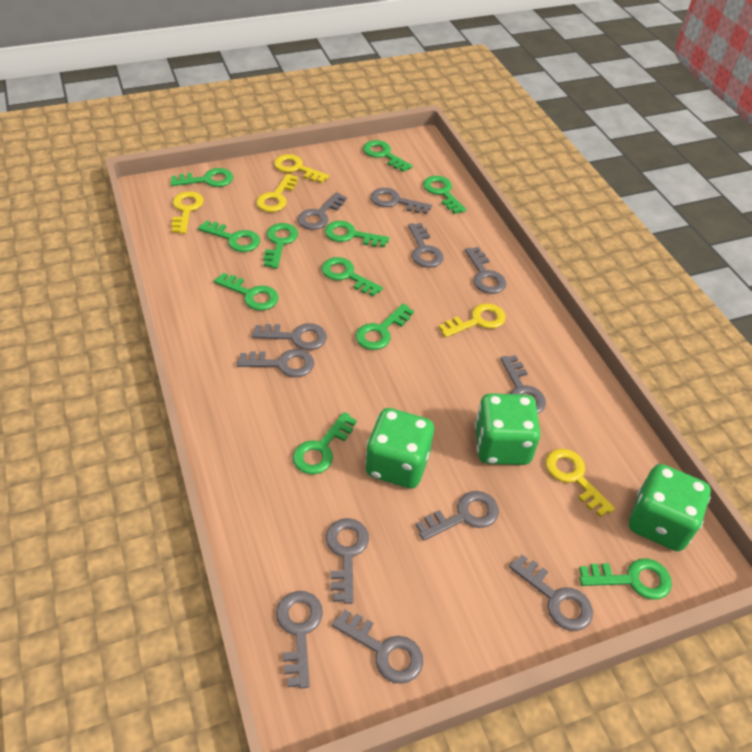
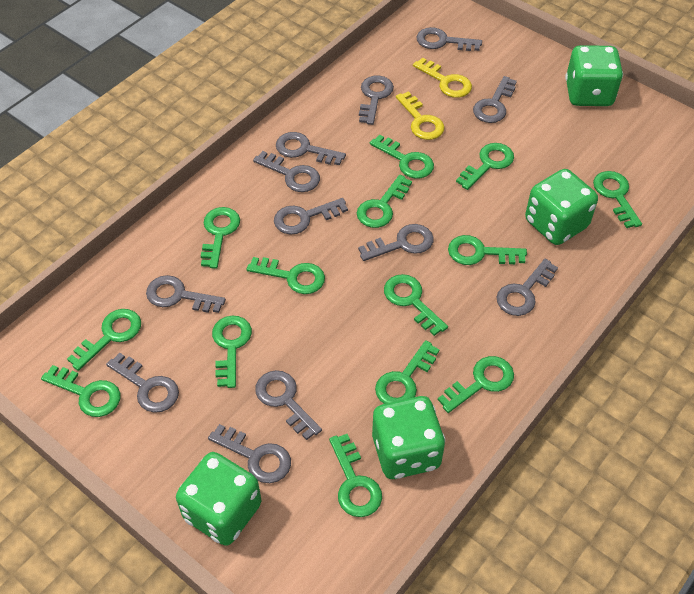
green dice: [365,408,434,489] [475,393,541,465] [629,464,711,551] = 3 -> [176,452,261,546] [372,396,445,479] [525,169,598,245] [565,45,623,106] = 4
green key: [170,168,233,187] [198,221,260,252] [214,273,278,311] [263,223,298,269] [293,412,357,474] [321,257,383,297] [325,221,389,247] [356,304,414,350] [363,140,413,172] [423,176,466,214] [579,558,672,600] = 11 -> [41,365,120,417] [67,309,141,371] [201,207,240,269] [212,316,252,388] [247,257,325,294] [329,434,382,517] [357,175,412,228] [370,135,434,179] [375,340,440,404] [384,274,448,336] [438,356,514,413] [448,235,527,265] [456,143,514,190] [593,171,642,228] = 14
yellow key: [171,191,204,234] [256,174,298,212] [274,154,329,183] [439,303,506,338] [545,449,615,517] = 5 -> [396,91,445,140] [413,58,472,98] = 2

